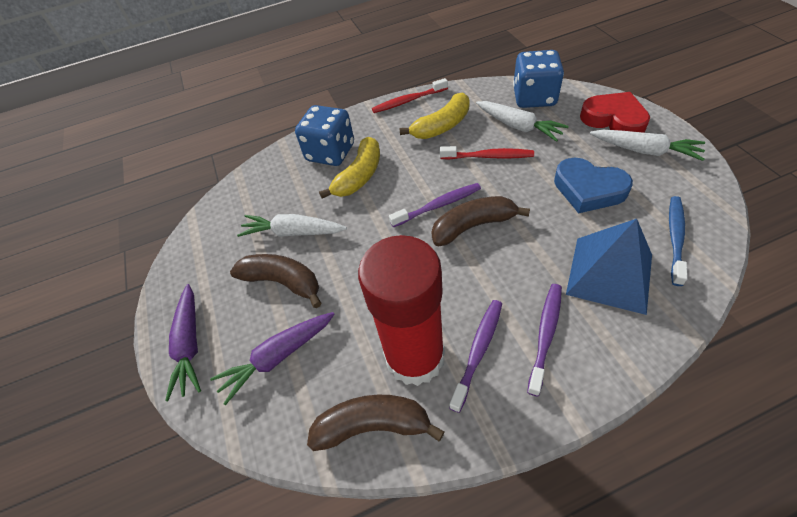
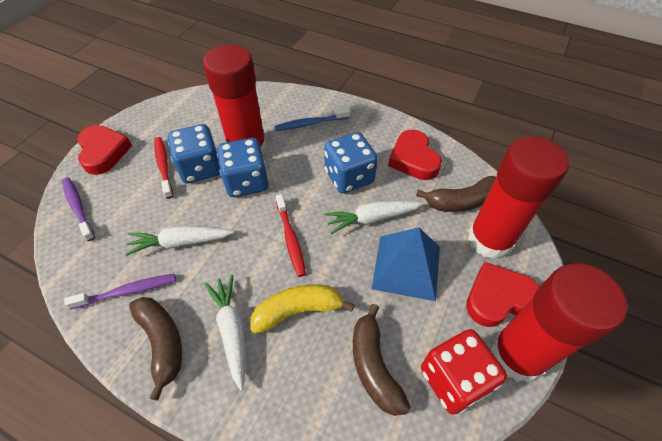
blue dice: [295,105,354,166] [513,50,564,108] = 2 -> [168,124,220,184] [217,138,268,197] [324,132,378,194] = 3
blue heart: [554,158,633,213] = 1 -> none = 0
purple carrot: [165,284,201,401] [210,312,335,405] = 2 -> none = 0
purple toothbrush: [389,183,481,227] [449,300,502,413] [527,284,562,397] = 3 -> [62,178,95,241] [64,274,176,309] = 2
red dice: none = 0 -> [421,329,507,415] = 1
red glue stick: [358,235,445,386] = 1 -> [203,45,267,155] [468,136,569,259] [490,264,628,382] = 3
red heart: [580,92,650,133] = 1 -> [77,125,132,175] [388,130,442,180] [466,262,539,327] = 3
yellow banana: [319,137,380,199] [400,93,470,139] = 2 -> [250,284,355,334] = 1

